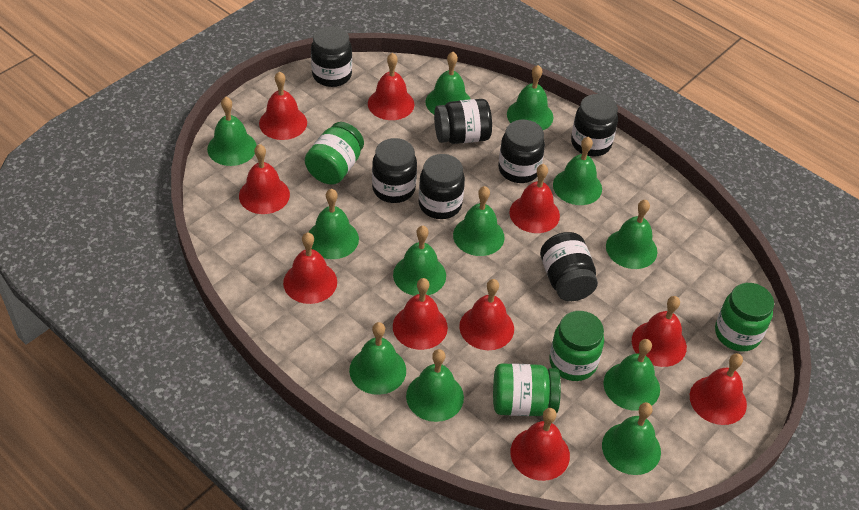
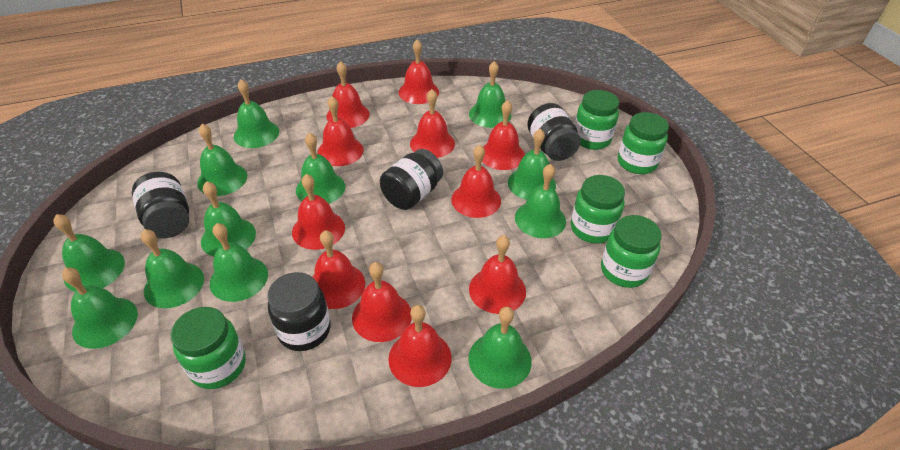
black jar: [311,26,352,87] [372,138,417,203] [418,154,465,219] [434,99,492,144] [498,120,545,183] [540,232,598,301] [571,94,618,157] = 7 -> [132,172,189,238] [267,272,331,351] [380,149,443,210] [527,103,581,161] = 4
green jar: [305,122,364,185] [493,363,561,416] [549,311,604,381] [715,283,774,352] = 4 -> [171,307,246,389] [571,175,625,244] [575,90,619,150] [601,215,662,288] [618,112,669,174] = 5
red bell: [239,144,290,214] [259,71,307,140] [283,233,337,304] [368,53,414,120] [393,278,448,350] [459,279,514,350] [509,164,560,233] [511,408,570,481] [632,296,687,367] [690,353,747,425] = 10 -> [292,174,345,250] [312,230,365,309] [317,96,363,166] [326,61,369,128] [352,262,412,342] [388,305,452,387] [398,39,439,104] [410,89,455,158] [451,145,501,218] [469,235,526,314] [482,100,525,170] = 11

